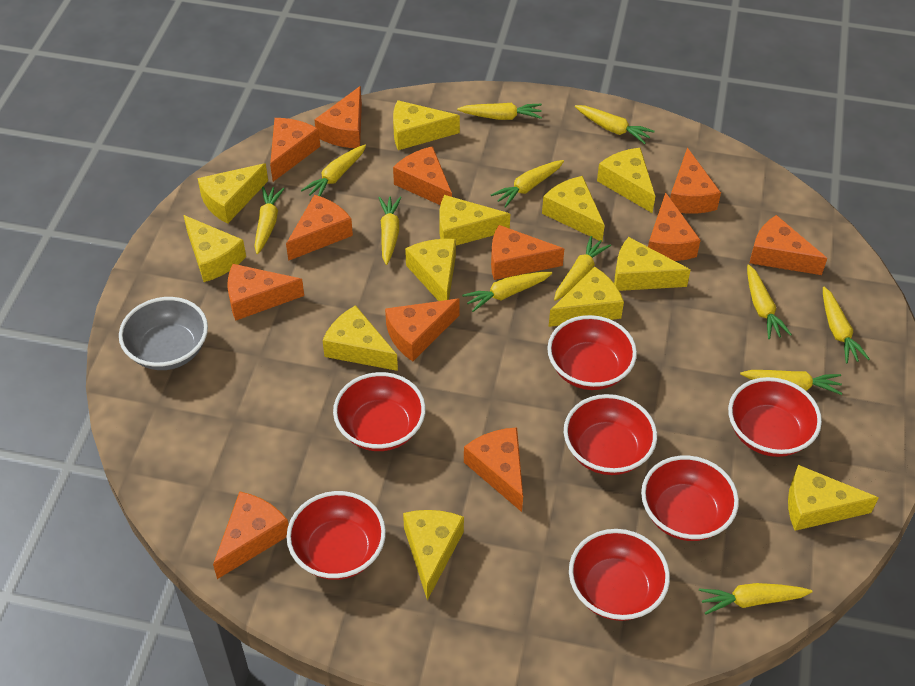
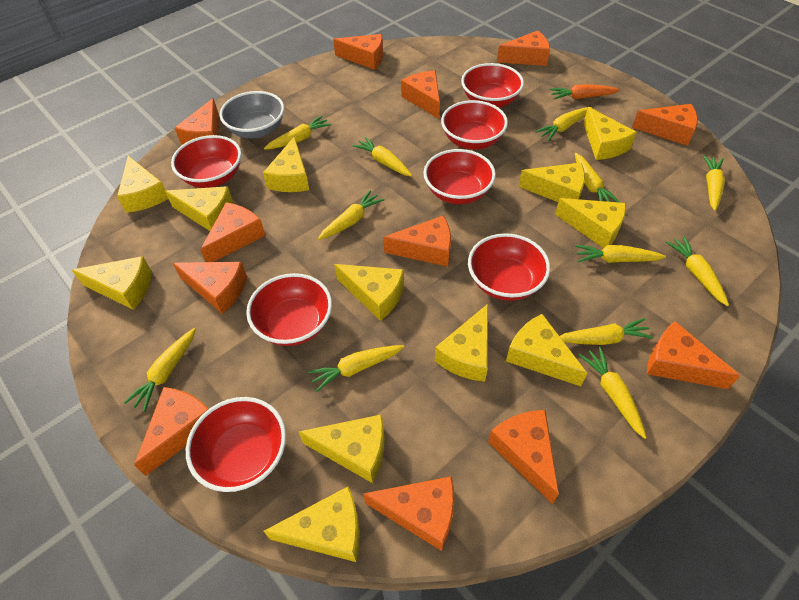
orange carrot: none = 0 -> [550,84,620,100] = 1

